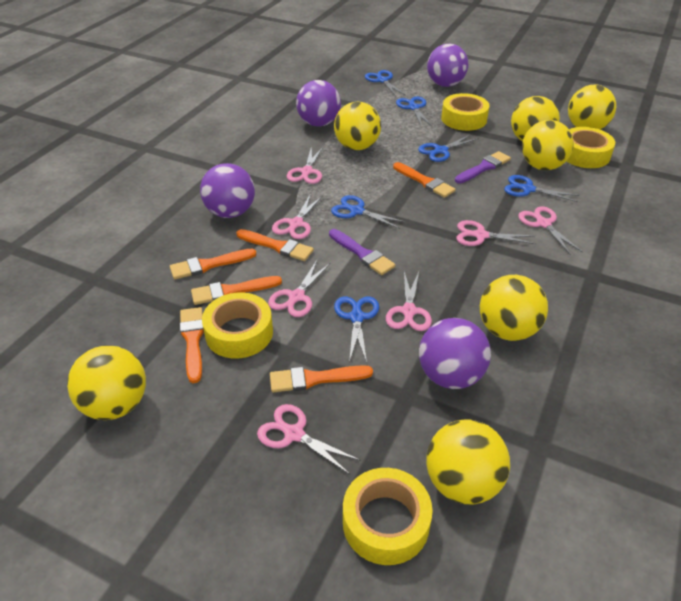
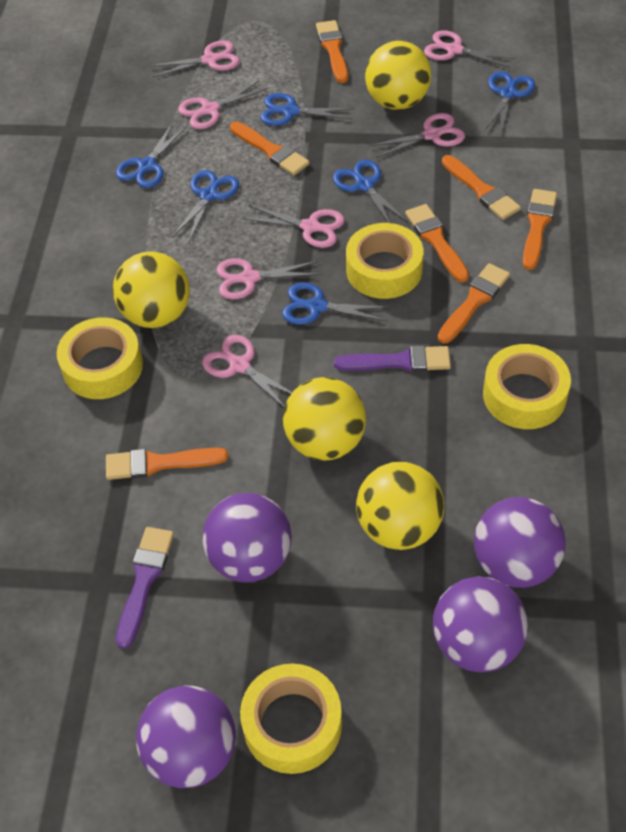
orange brush: [170,249,257,279] [180,307,204,383] [191,276,282,305] [236,229,314,261] [270,365,373,392] [393,162,456,198] = 6 -> [106,448,228,480] [230,121,310,175] [316,20,348,83] [405,204,469,282] [438,263,510,344] [442,155,521,220] [522,189,557,270] = 7
yellow ball: [67,345,146,420] [334,101,381,150] [426,419,510,505] [480,275,548,341] [511,96,560,141] [522,120,574,170] [568,85,616,129] = 7 -> [113,251,190,328] [283,377,366,461] [356,462,444,550] [365,41,431,110] = 4

